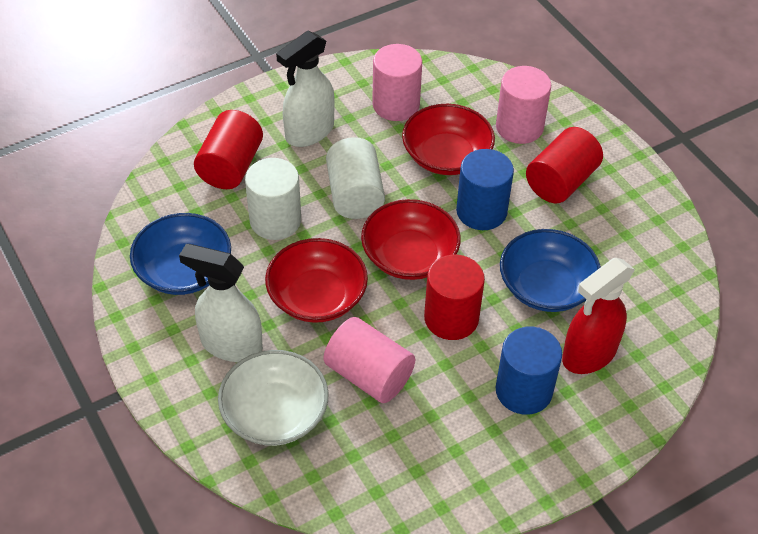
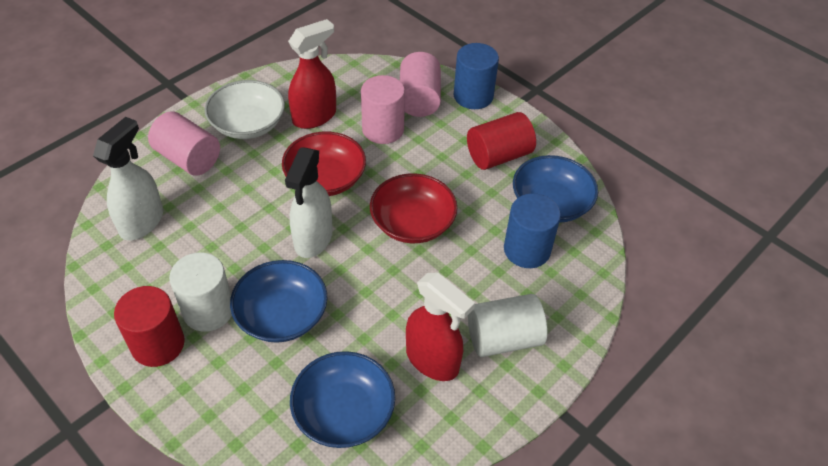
blue bowl: [130,213,231,295] [500,229,601,312] = 2 -> [230,260,328,343] [290,351,395,448] [513,155,598,223] = 3
red bowl: [265,238,368,323] [361,199,461,280] [402,104,495,175] = 3 -> [282,132,366,196] [370,173,457,243] = 2
red cylinder: [194,110,263,189] [424,255,485,340] [526,127,603,203] = 3 -> [114,286,185,367] [467,112,536,170] = 2
red spray bottle: [562,258,635,374] = 1 -> [288,19,336,129] [406,273,475,381] = 2

